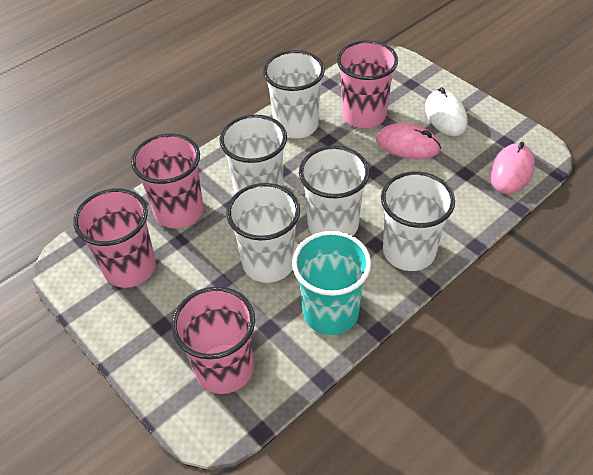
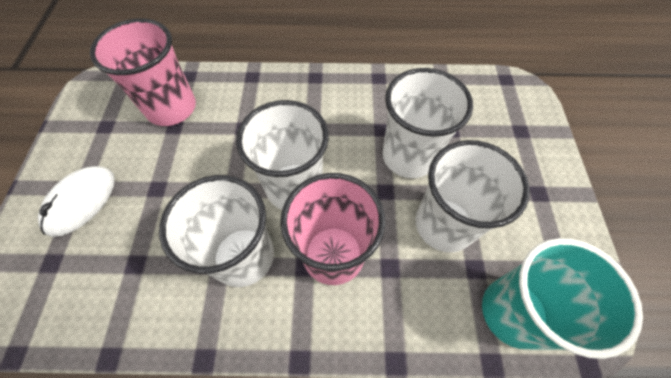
pink cup: [73,188,156,288] [131,133,204,229] [172,286,255,394] [337,40,398,128] = 4 -> [90,18,196,126] [280,173,386,285] = 2
pink mouse: [376,123,441,159] [490,142,535,194] = 2 -> none = 0
white cup: [220,114,287,194] [226,183,300,283] [263,50,325,139] [299,146,370,236] [381,171,455,271] = 5 -> [159,175,274,287] [236,100,329,210] [383,68,473,178] [415,140,530,252] = 4

